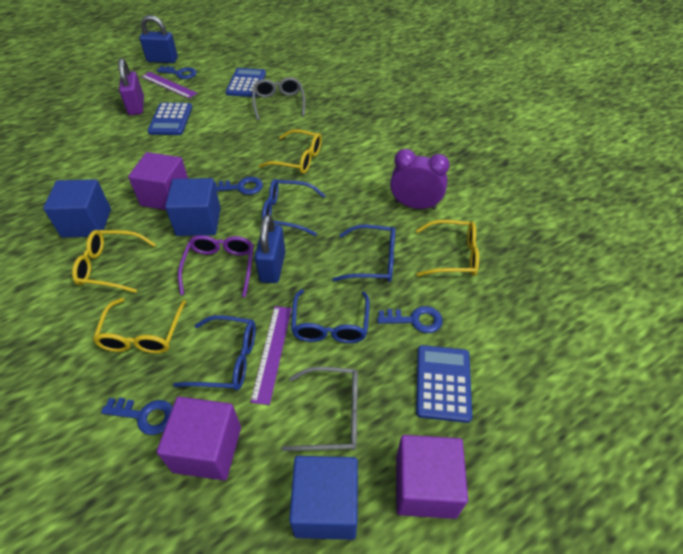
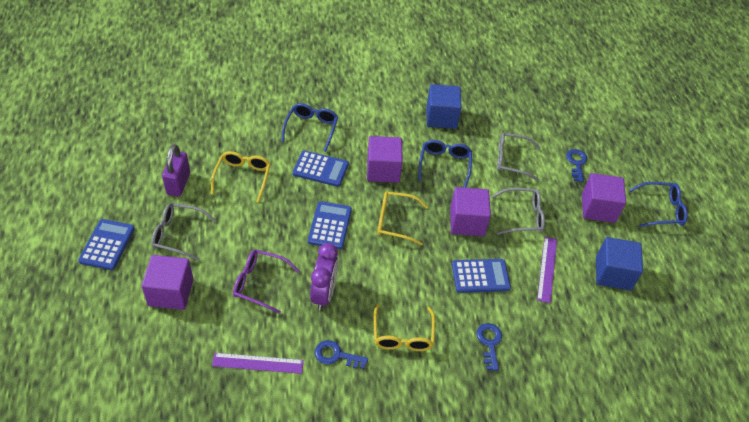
blue calculator: [147,103,192,135] [226,68,266,97] [416,345,472,423] = 3 -> [78,219,135,270] [293,150,349,187] [308,201,352,249] [452,259,511,293] = 4
blue cube: [43,179,111,238] [165,178,221,236] [289,456,358,540] = 3 -> [427,84,462,129] [596,237,643,291] = 2
blue glasses: [173,315,256,390] [262,179,326,236] [291,289,370,343] [332,224,395,282] = 4 -> [281,103,338,152] [418,140,472,188] [629,182,688,227] = 3
blue key: [101,398,173,435] [157,66,197,79] [214,177,263,195] [377,306,443,333] = 4 -> [315,340,368,369] [476,323,502,371] [566,149,587,182] = 3
blue padlock: [139,15,178,63] [254,214,286,283] = 2 -> none = 0
grey glasses: [252,77,305,120] [281,367,358,451] = 2 -> [151,203,216,261] [492,188,545,235] [497,133,540,181] = 3
purple cube: [128,152,188,210] [157,397,241,481] [396,435,468,519] = 3 -> [141,255,194,310] [367,136,403,183] [450,187,491,236] [582,173,626,223] = 4
yellow glasses: [72,230,156,293] [93,298,186,354] [259,129,322,174] [416,220,479,276] = 4 -> [211,151,271,202] [373,304,435,351] [377,191,428,246] = 3

